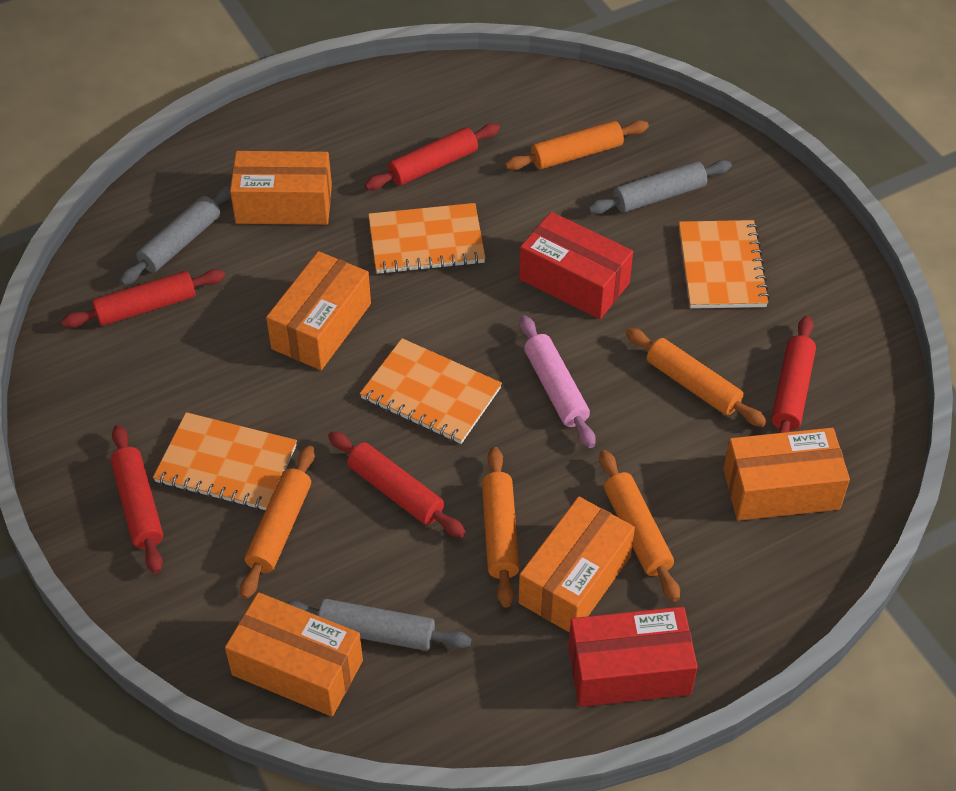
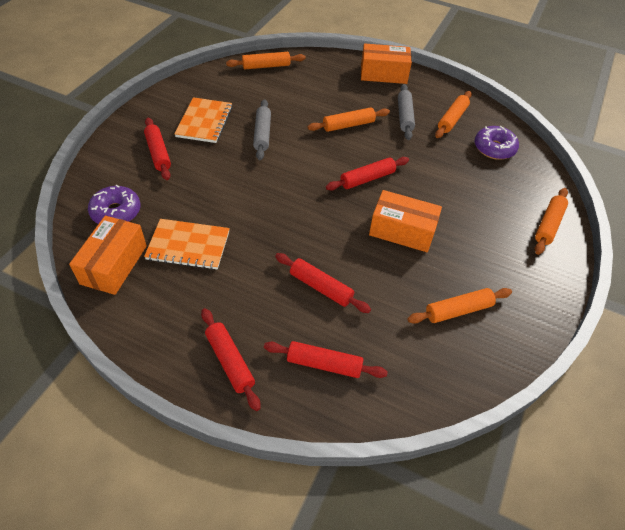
grey rolling pin: [120,184,231,286] [287,599,471,651] [588,160,732,214] = 3 -> [253,99,271,160] [398,84,415,140] = 2
orange box: [225,592,363,716] [230,151,332,225] [266,251,371,370] [518,497,635,633] [723,428,850,521] = 5 -> [69,216,147,295] [361,43,412,84] [369,190,442,252] = 3
orange notebook: [153,412,297,510] [360,338,502,444] [368,203,485,274] [679,220,770,309] = 4 -> [144,219,230,270] [175,97,233,143] = 2
pink rolling pin: [520,315,596,448] = 1 -> none = 0
purple donut: none = 0 -> [88,185,141,224] [474,126,519,160] = 2
red box: [519,212,633,319] [568,607,698,707] = 2 -> none = 0

